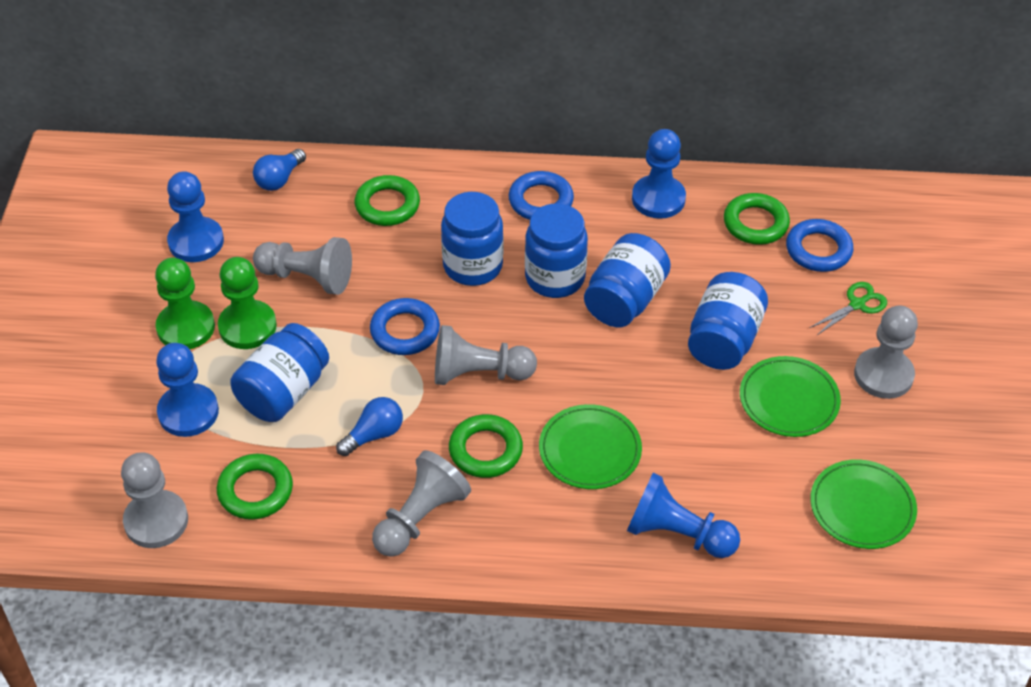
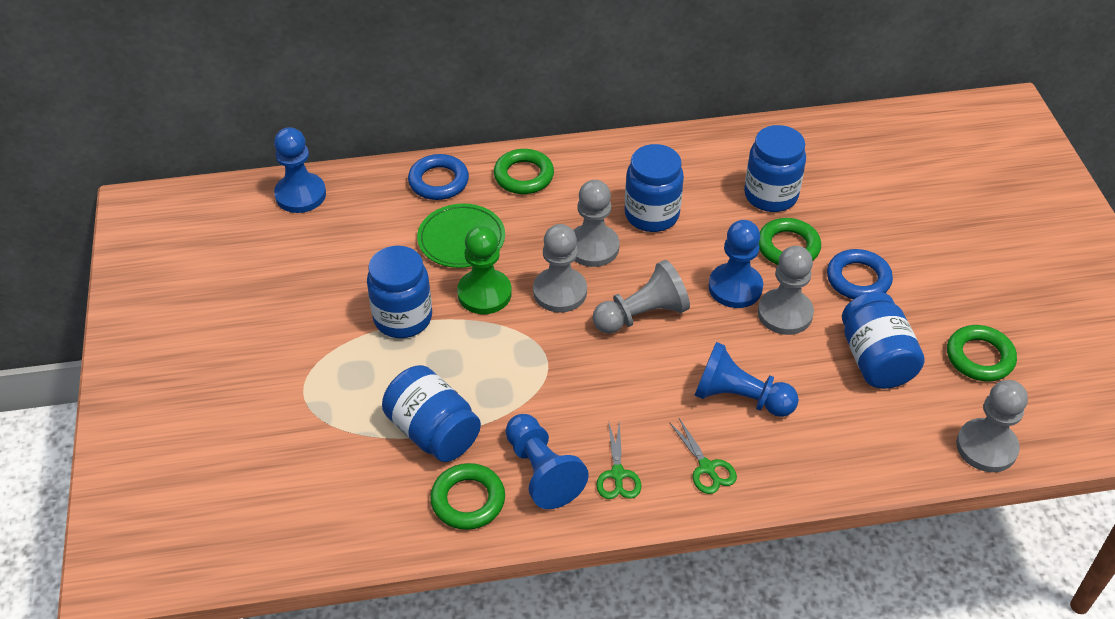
blue light bulb: [253,149,306,191] [336,397,403,456] = 2 -> none = 0
blue ring: [370,298,440,355] [509,171,574,220] [786,219,853,272] = 3 -> [408,154,469,200] [827,249,893,299] = 2
green pawn: [155,258,215,349] [218,257,277,349] = 2 -> [457,226,512,314] = 1
green plate: [539,404,642,489] [740,356,841,437] [810,459,917,549] = 3 -> [417,204,505,268] = 1
green scissors: [810,282,887,335] = 1 -> [596,419,641,499] [669,417,737,494] = 2

